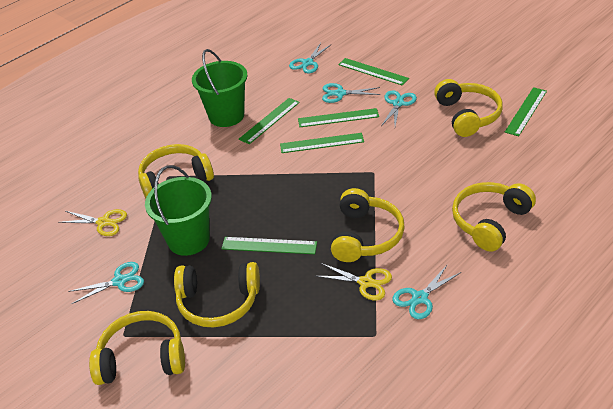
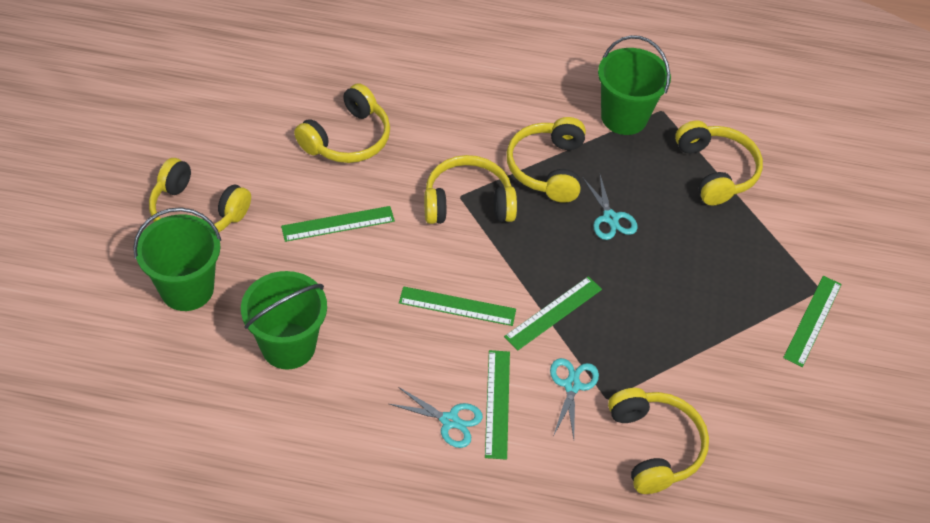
green bucket: [145,165,212,256] [192,49,247,127] = 2 -> [133,207,221,311] [241,271,327,369] [598,35,671,135] = 3
green ruler: [221,237,317,254] [239,98,300,144] [280,133,364,153] [298,108,379,127] [338,58,409,86] [505,87,547,136] = 6 -> [281,206,395,242] [399,286,516,326] [485,350,510,460] [504,276,602,350] [783,276,842,367] = 5
turquoise scissors: [68,262,144,304] [289,43,332,73] [322,83,380,103] [381,90,417,126] [392,264,461,319] = 5 -> [389,387,483,448] [550,358,599,439] [582,175,638,240] = 3
yellow scissors: [58,209,127,236] [316,263,392,300] = 2 -> none = 0

